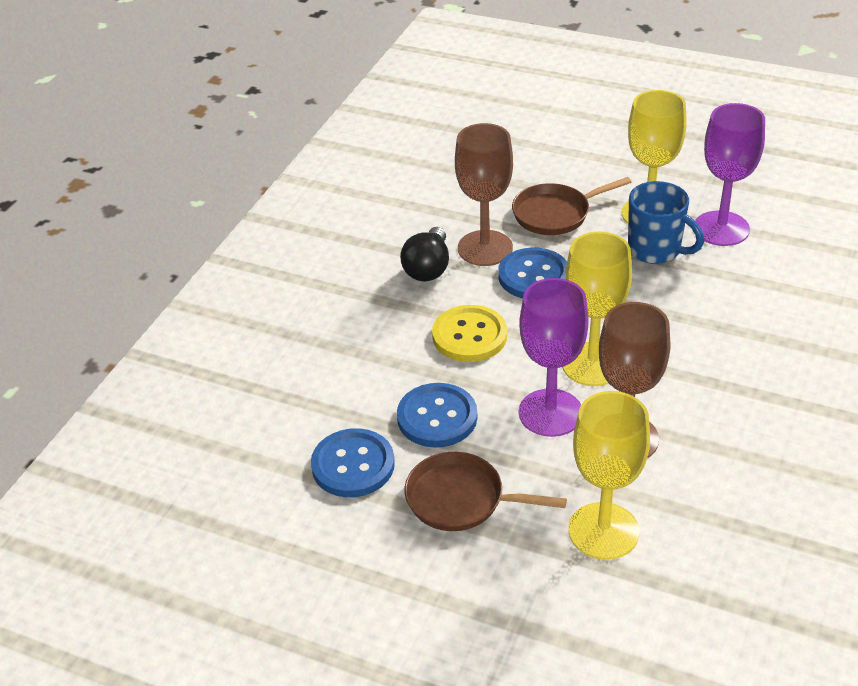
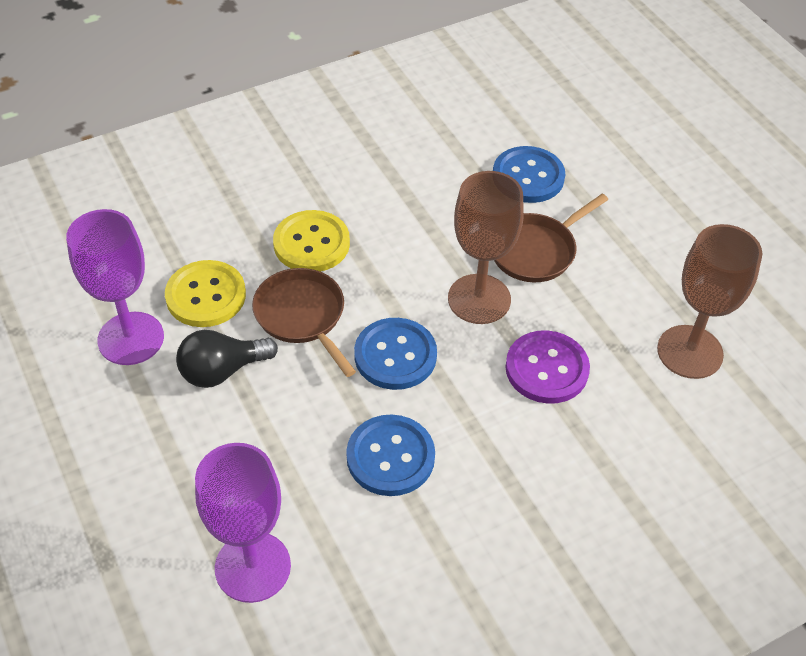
blue mug: [628,181,704,264] = 1 -> none = 0
purple button: none = 0 -> [505,330,590,404] = 1
yellow button: [432,305,507,362] = 1 -> [165,260,246,327] [273,210,350,272] = 2
yellow goblet: [562,232,632,386] [568,391,650,560] [622,90,687,224] = 3 -> none = 0

